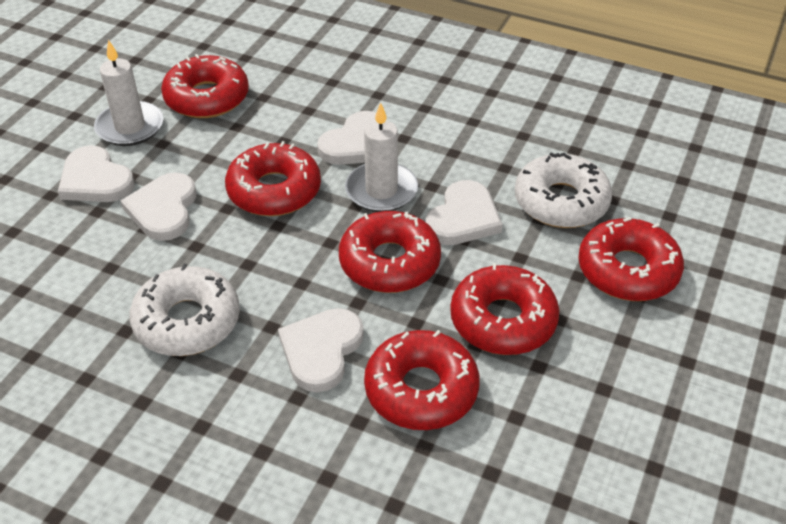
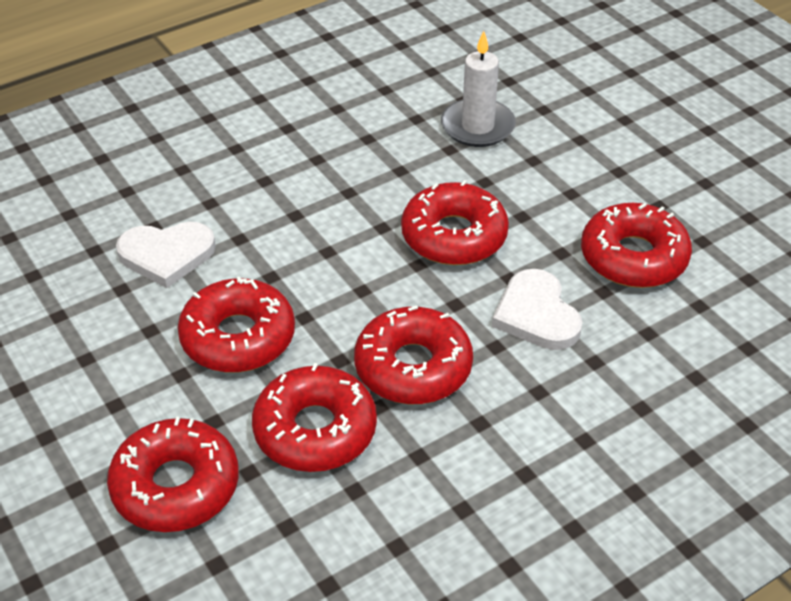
white candle: [94,40,163,146] [345,102,418,212] = 2 -> [441,31,516,147] = 1
white donut: [129,264,240,356] [515,152,612,228] = 2 -> none = 0
white heart: [58,145,134,202] [121,173,197,241] [278,308,364,392] [317,111,376,165] [425,180,503,245] = 5 -> [116,222,216,288] [492,269,583,350] = 2

